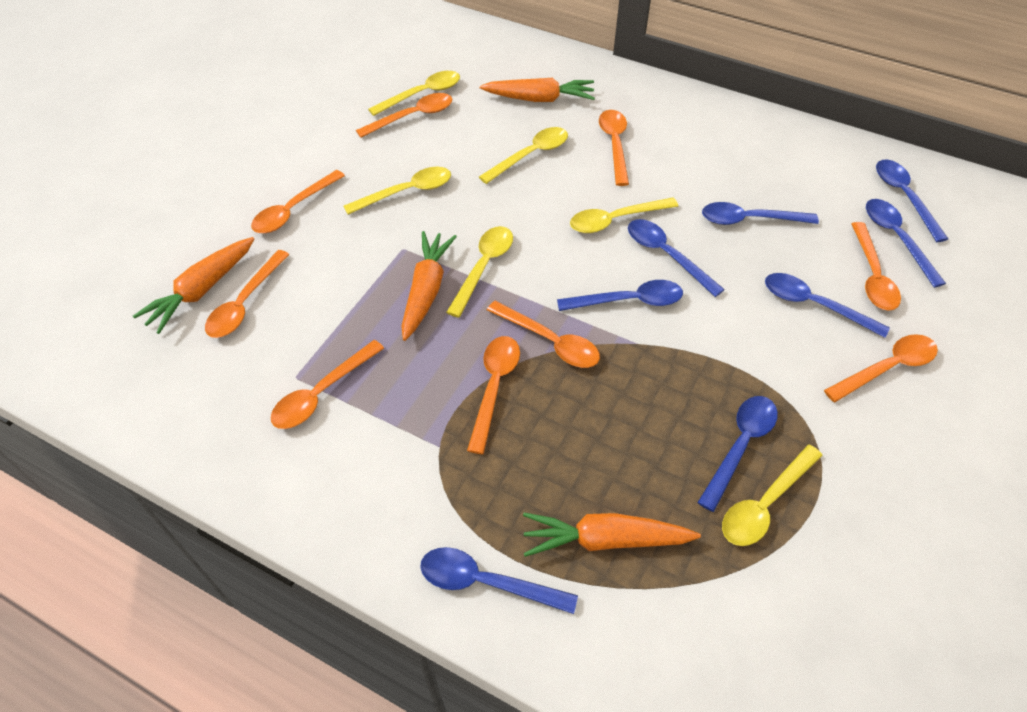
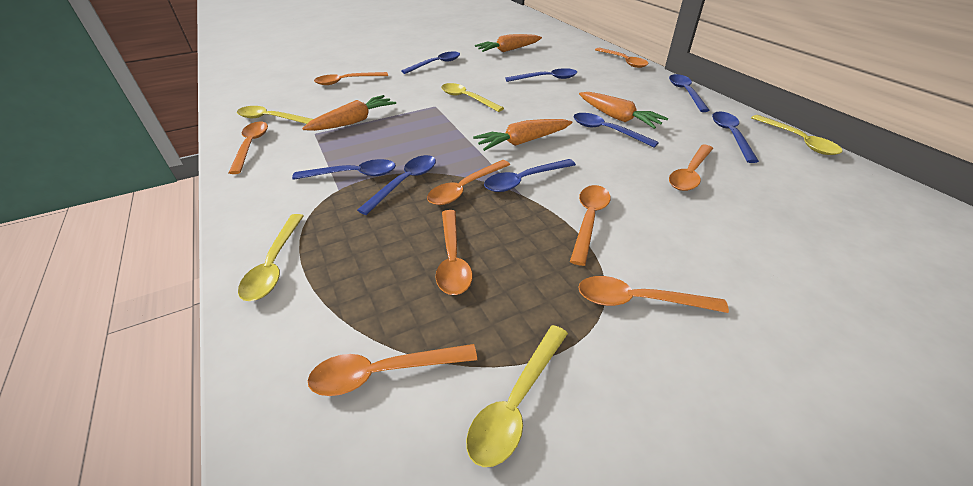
yellow spoon: [344,167,451,215] [368,71,460,116] [446,226,513,318] [479,127,568,184] [570,197,679,233] [722,445,823,546] = 6 -> [237,106,313,124] [238,214,304,301] [441,83,504,112] [466,325,568,467] [751,115,842,155] = 5

